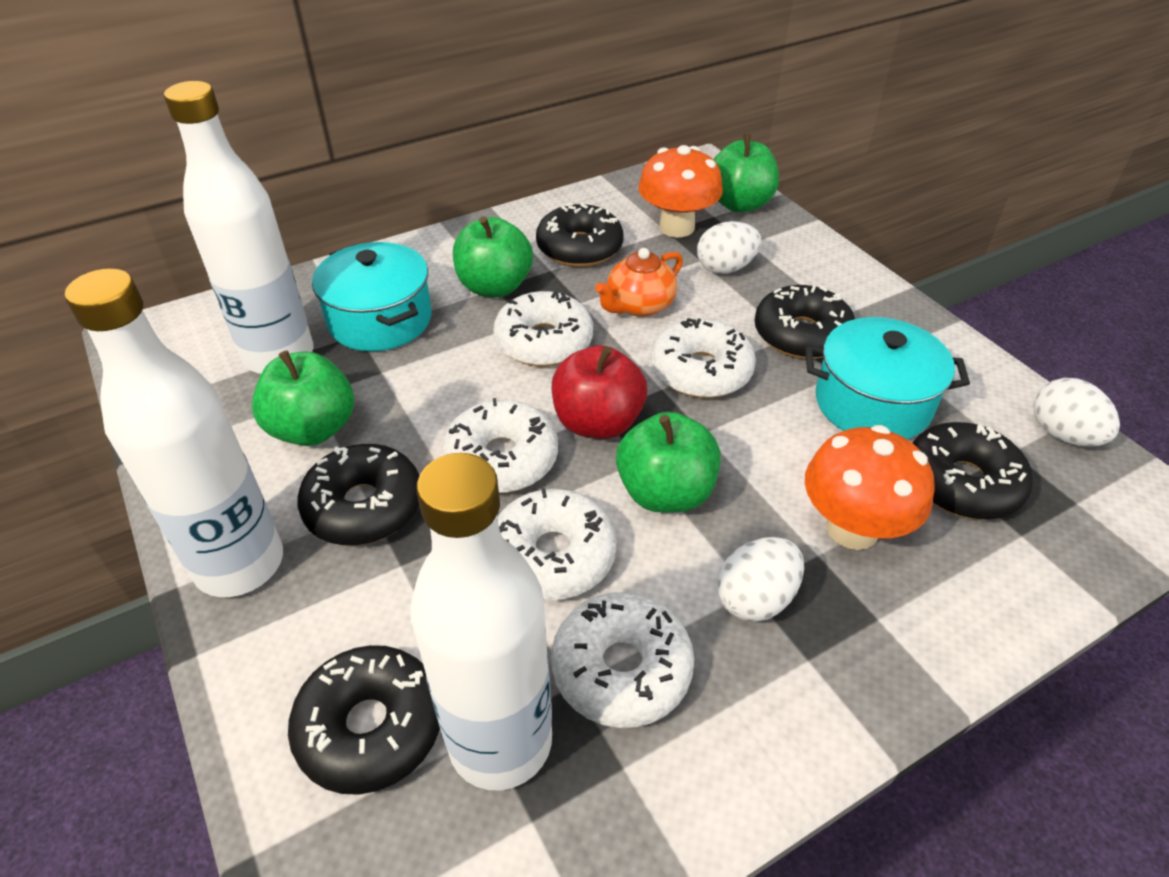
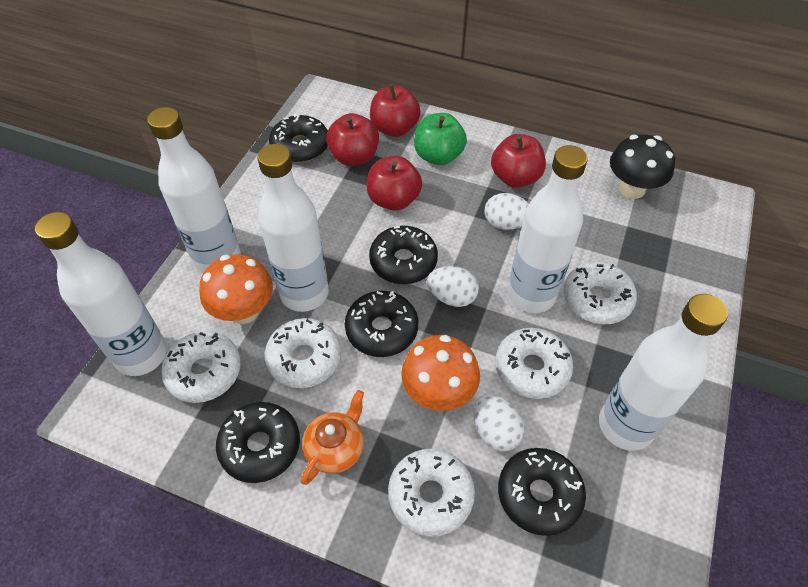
black mushroom: none = 0 -> [610,134,675,199] = 1
green apple: [252,350,354,446] [453,216,533,297] [616,412,721,513] [714,134,779,212] = 4 -> [414,113,467,165] = 1
red apple: [552,345,647,439] = 1 -> [326,113,379,166] [367,156,422,211] [370,84,421,137] [491,134,546,188] = 4
turquoise pot: [312,242,432,351] [805,317,970,439] = 2 -> none = 0
white bottle: [65,268,283,597] [164,81,314,374] [410,453,552,790] = 3 -> [35,212,167,376] [147,107,241,274] [257,144,329,312] [508,145,588,313] [599,294,728,451] = 5

